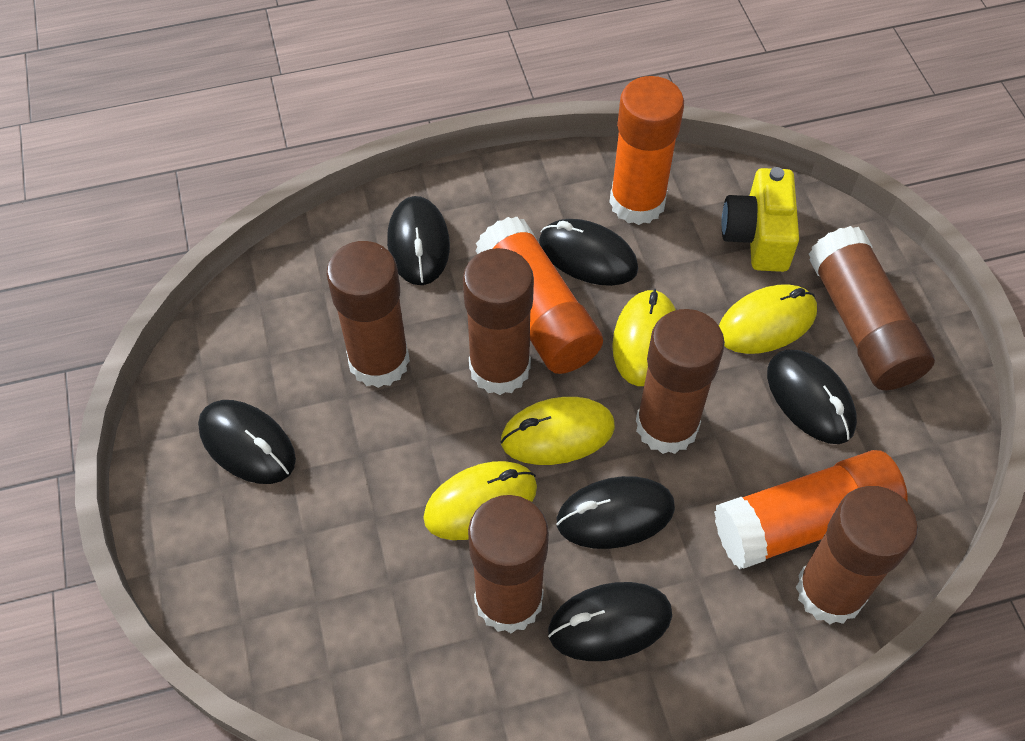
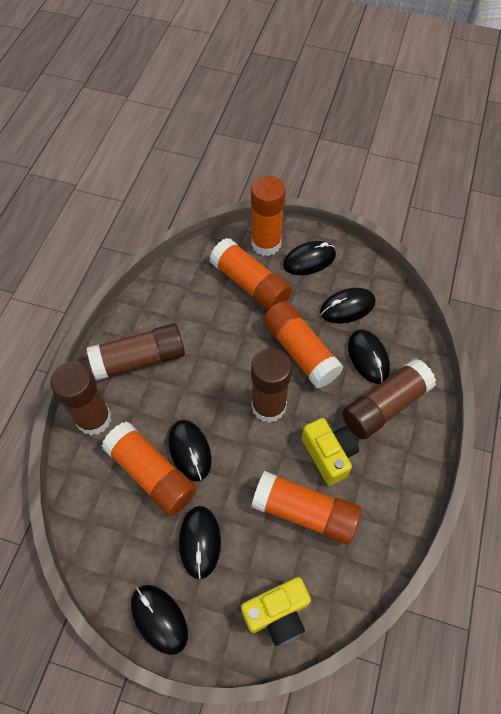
brown glue stick: [326,241,410,388] [463,248,534,395] [468,495,549,633] [636,309,725,454] [796,486,918,624] [809,226,935,390] = 6 -> [50,361,111,435] [87,323,185,381] [251,348,292,423] [342,359,436,439] = 4
orange glue stick: [475,217,603,374] [609,76,684,225] [714,450,908,569] = 3 -> [102,421,196,516] [210,238,292,311] [251,176,286,256] [252,471,361,545] [263,301,344,389] = 5
yellow camera: [722,167,799,272] = 1 -> [241,577,311,646] [302,418,359,486] = 2
yellow mouse: [423,461,537,540] [501,397,615,465] [612,289,676,386] [719,284,817,354] = 4 -> none = 0

